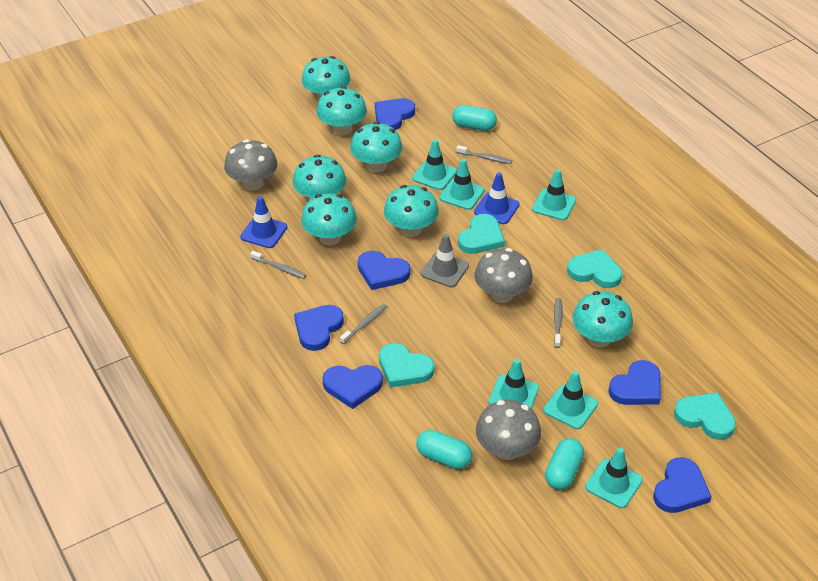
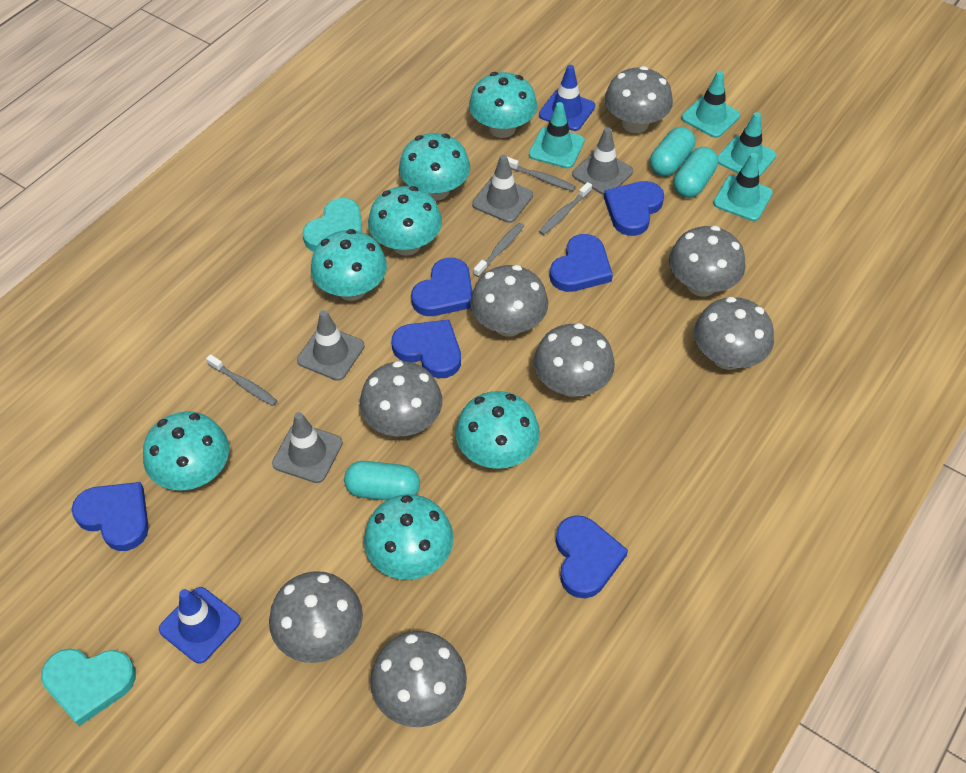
grey mushroom: [224,140,277,191] [475,248,533,303] [476,400,541,460] = 3 -> [269,571,363,663] [360,361,442,436] [370,631,467,727] [470,265,548,337] [534,323,615,397] [605,66,673,133] [669,226,746,297] [694,297,774,370] = 8
grey traffic cone: [421,234,469,287] = 1 -> [272,412,343,483] [297,310,365,381] [472,154,533,223] [572,127,633,195] = 4
turquoise heart: [379,343,434,388] [458,214,505,254] [567,249,622,288] [674,392,736,440] = 4 -> [41,649,136,726] [303,198,362,252] = 2
turquoise traffic cone: [412,139,457,190] [439,159,485,210] [489,359,539,409] [532,169,576,220] [544,371,598,429] [585,448,643,508] = 6 -> [529,102,585,168] [681,71,740,138] [713,153,773,221] [717,112,776,177] = 4

